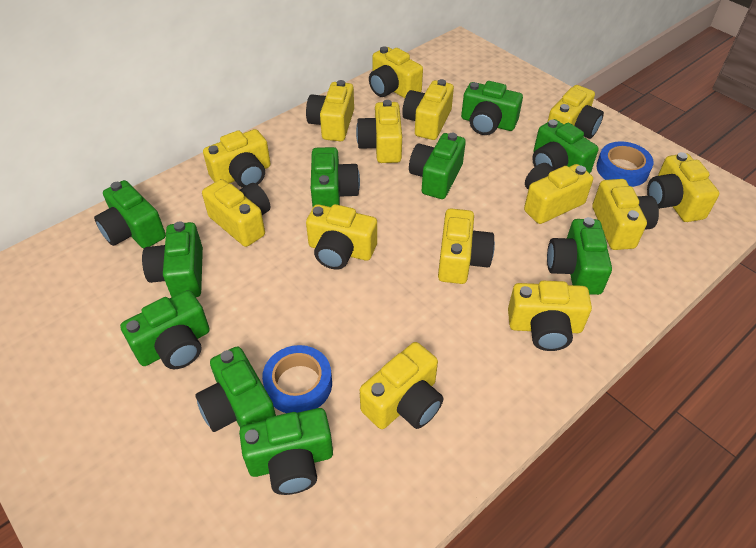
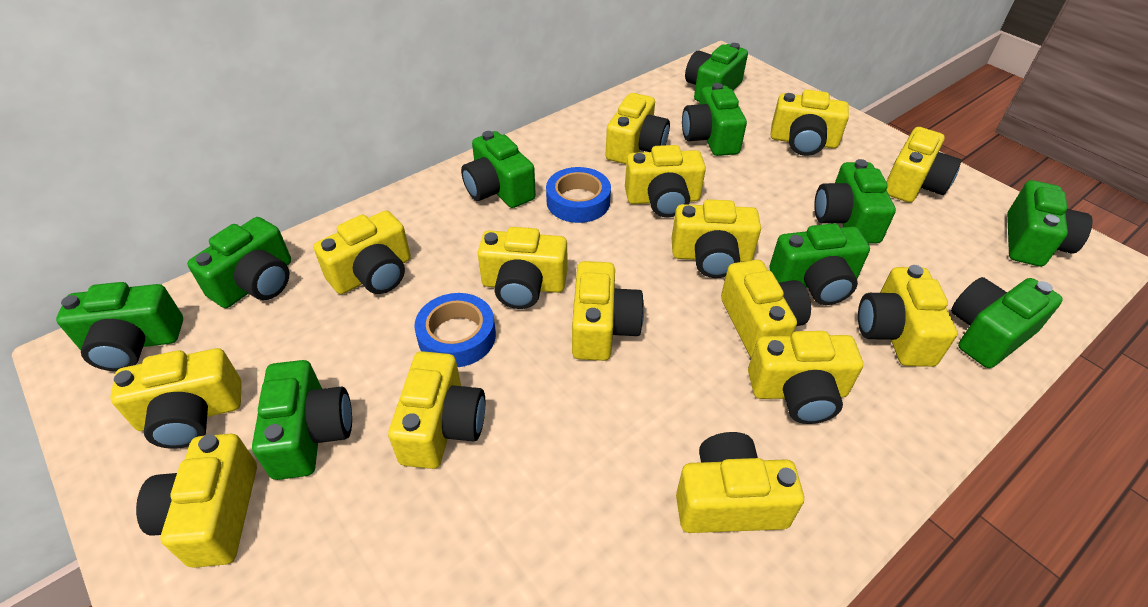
yellow camera: [202,179,270,247] [203,129,271,188] [306,80,354,141] [306,204,377,270] [356,100,402,163] [360,342,443,429] [369,46,423,98] [402,79,454,140] [438,208,495,284] [508,281,592,351] [524,163,593,224] [548,85,604,139] [592,179,659,250] [647,152,719,222] = 14 -> [110,348,242,449] [136,434,257,568] [314,210,411,294] [388,351,485,469] [478,227,567,309] [572,261,644,361] [605,93,670,164] [625,145,706,218] [672,199,761,278] [676,432,804,533] [721,260,811,358] [748,331,863,424] [771,89,849,156] [858,265,958,367] [886,127,962,203] = 15

